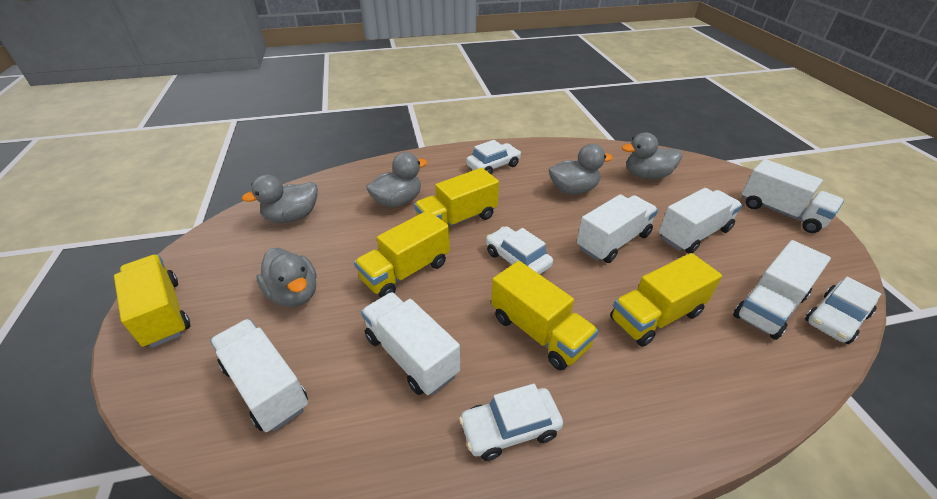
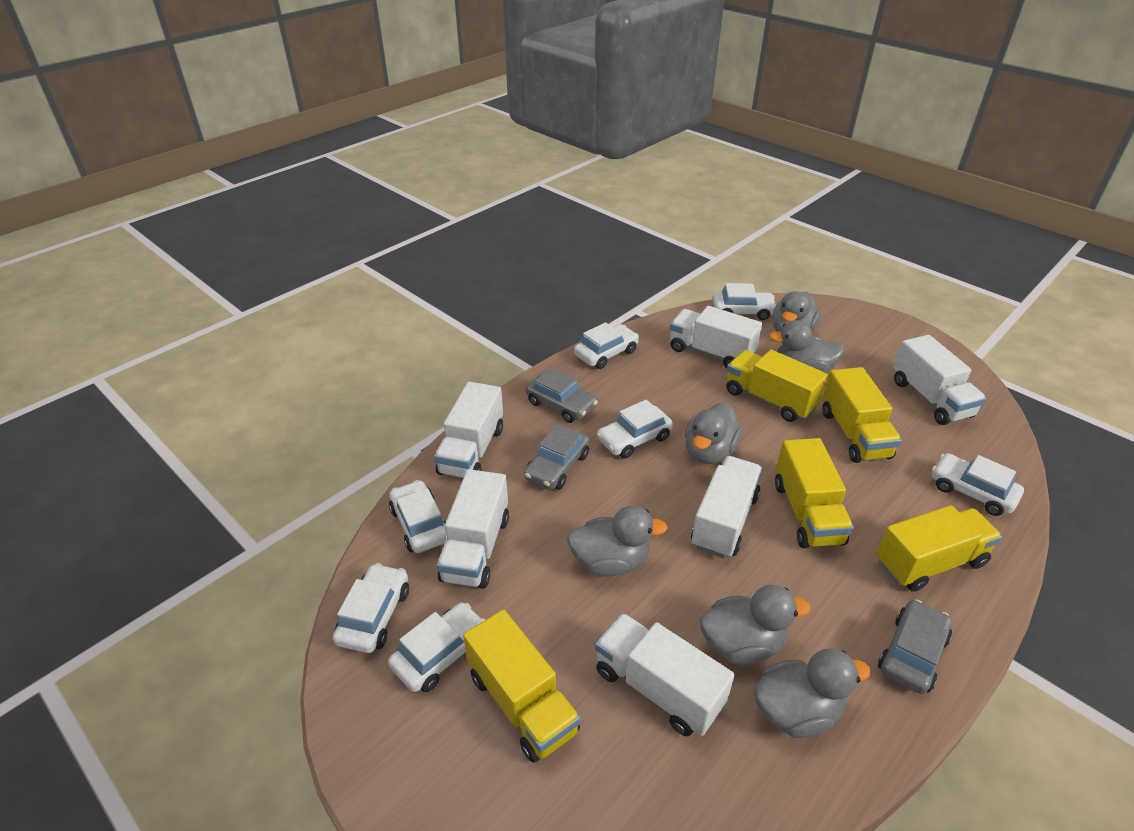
grey car: none = 0 -> [524,424,590,490] [526,367,598,423] [878,599,952,694] = 3
grey duck: [242,175,318,223] [256,248,317,307] [366,152,427,208] [549,144,613,194] [622,132,682,179] = 5 -> [567,505,668,576] [685,403,743,464] [700,585,811,665] [754,648,871,738] [769,320,845,373] [772,291,821,332] = 6
white car: [459,384,563,461] [466,140,521,174] [486,226,553,274] [805,277,881,344] = 4 -> [333,563,409,653] [388,603,486,692] [389,480,447,553] [574,322,639,369] [597,400,673,459] [712,283,777,320] [932,453,1024,516] = 7

